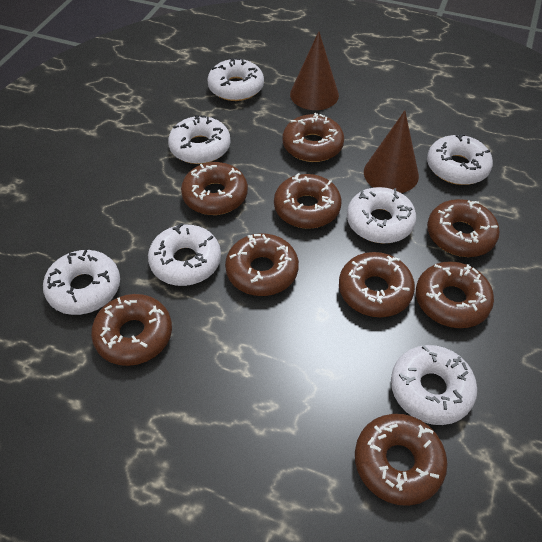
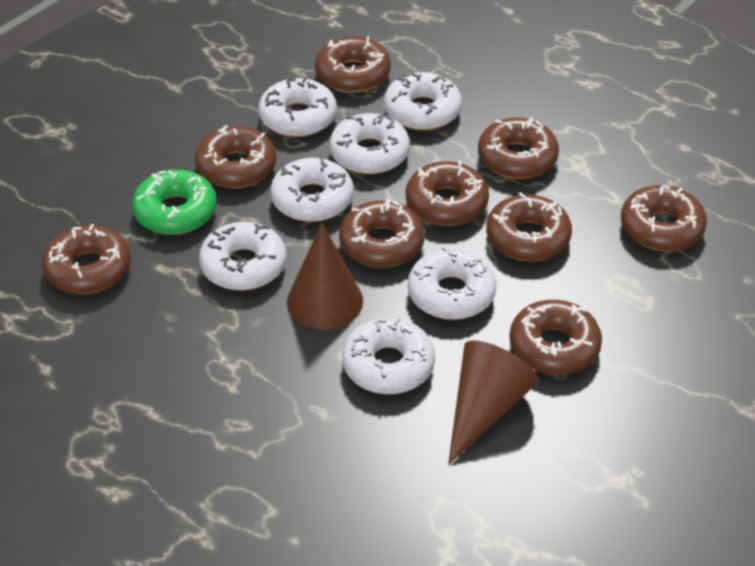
green donut: none = 0 -> [132,170,217,235] = 1

